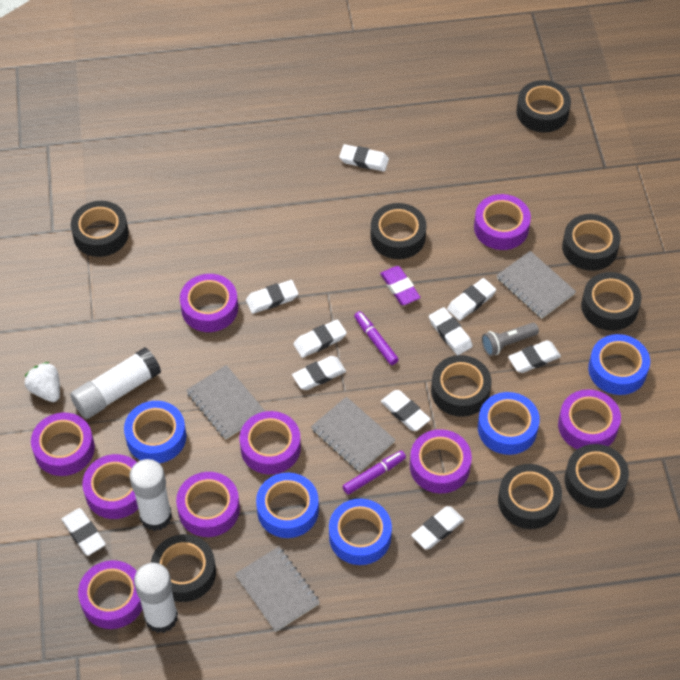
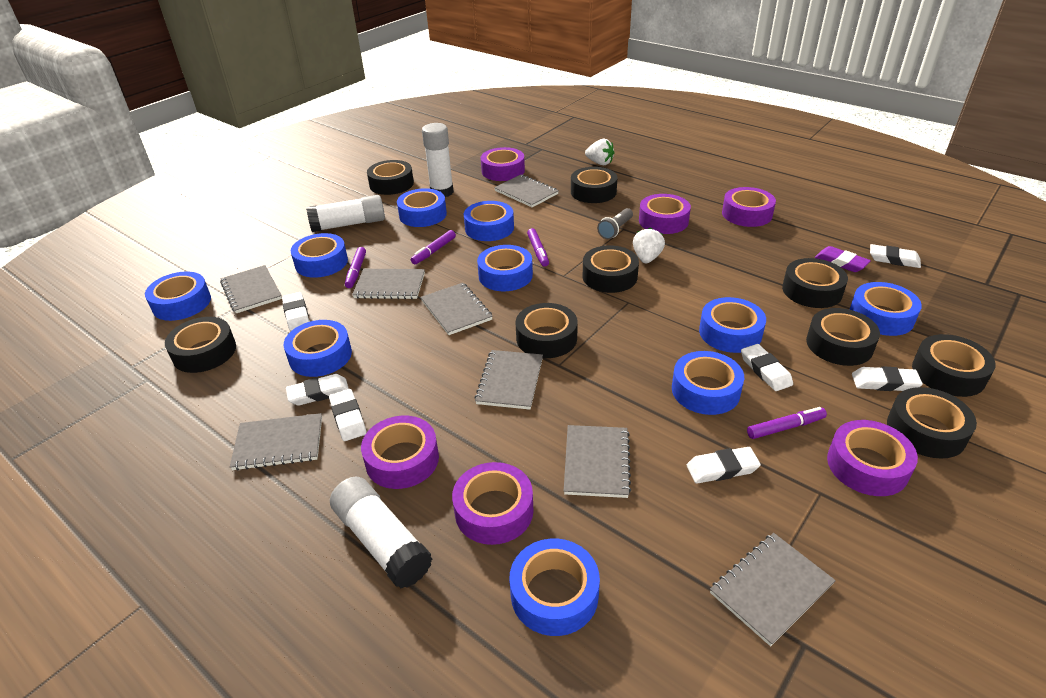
blue tape: [124,401,186,463] [256,473,319,538] [329,499,392,565] [478,392,540,455] [588,334,650,395] = 5 -> [145,271,211,321] [284,320,352,377] [291,233,348,278] [397,188,447,227] [464,201,514,241] [477,245,533,291] [509,539,600,636] [672,351,744,415] [699,297,766,353] [850,282,922,336] = 10
grey notebook: [186,365,265,439] [235,546,320,632] [311,397,395,472] [497,251,576,318] = 4 -> [220,265,282,313] [230,413,322,471] [352,269,425,299] [421,283,493,335] [474,350,543,410] [494,175,559,207] [564,425,631,498] [710,533,836,646] = 8
purple marker: [343,451,406,495] [354,311,399,365] = 2 -> [345,247,366,288] [411,230,456,264] [527,228,549,267] [747,407,827,439] = 4
purple tape: [31,413,95,476] [78,560,142,629] [82,454,138,519] [176,472,240,537] [180,274,238,332] [240,411,301,474] [410,429,472,493] [474,194,531,250] [558,389,621,449] = 9 -> [361,416,439,489] [452,462,533,545] [481,147,525,181] [639,194,691,234] [722,187,776,227] [827,420,918,496] = 6
white eraser: [61,508,106,556] [246,280,298,314] [292,356,346,390] [294,319,347,358] [339,144,389,172] [381,390,431,431] [411,506,464,549] [429,307,473,355] [447,278,496,321] [508,340,561,373] = 10 -> [282,292,309,331] [286,374,349,406] [329,389,367,441] [687,447,761,484] [741,344,793,391] [852,366,923,391] [870,244,921,268] = 7
white strawberry: [25,362,60,402] = 1 -> [585,139,615,165] [633,227,665,263] = 2

